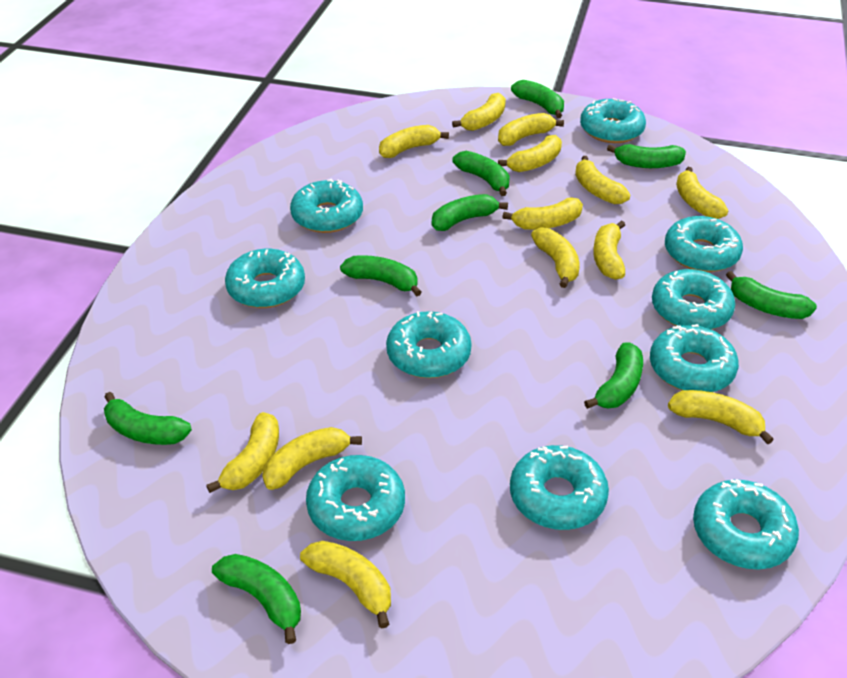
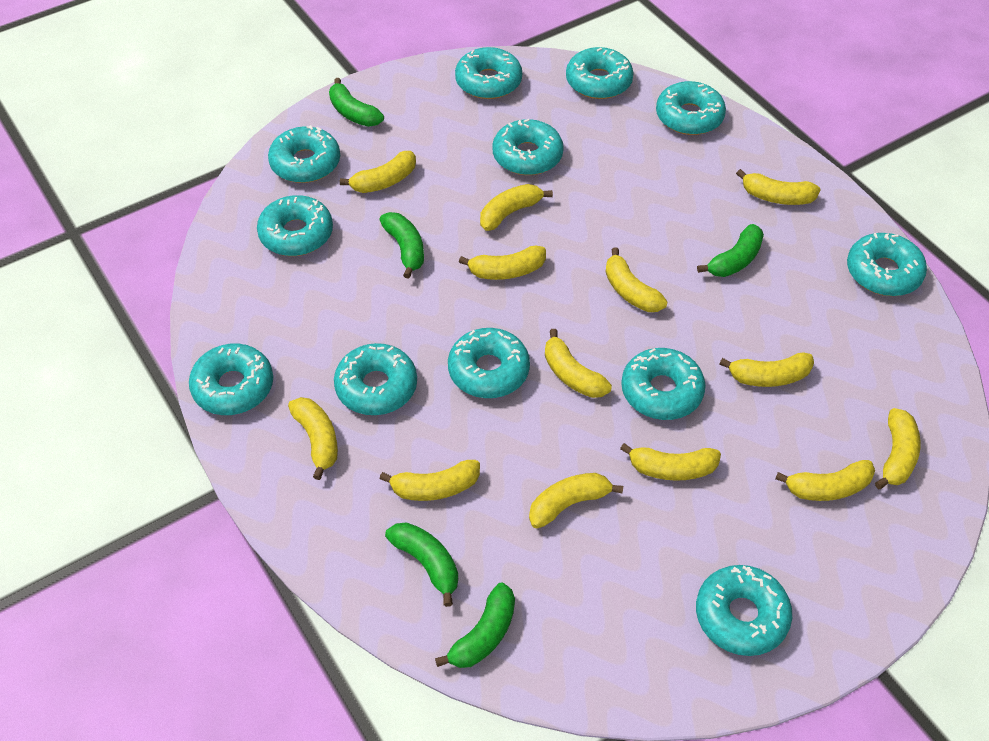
green banana: [104,392,192,445] [212,554,301,644] [340,255,422,296] [432,194,508,231] [452,151,510,196] [511,80,564,118] [584,342,643,409] [607,144,686,168] [726,271,817,319] = 9 -> [329,78,384,127] [380,212,424,279] [385,522,458,607] [435,582,515,668] [697,224,764,277] = 5
turquoise donut: [225,249,305,308] [290,179,363,233] [306,455,405,541] [386,311,472,378] [510,445,609,530] [580,98,646,143] [650,324,739,392] [652,269,735,329] [665,216,743,272] [693,479,799,570] = 10 -> [189,344,273,415] [257,195,333,256] [268,125,340,183] [334,343,417,415] [448,328,530,398] [455,47,522,99] [492,119,564,175] [566,47,633,99] [621,348,706,420] [656,81,726,135] [696,565,792,656] [847,233,927,296] = 12

